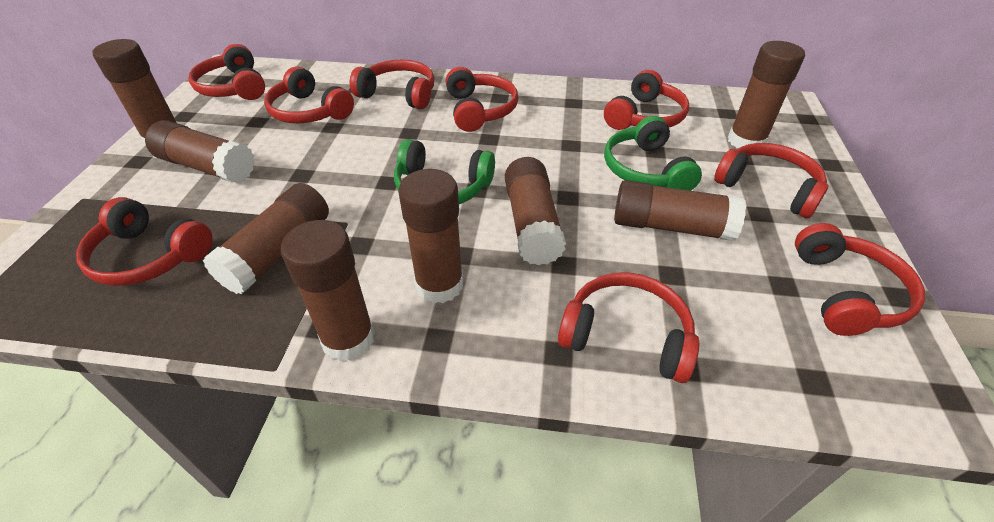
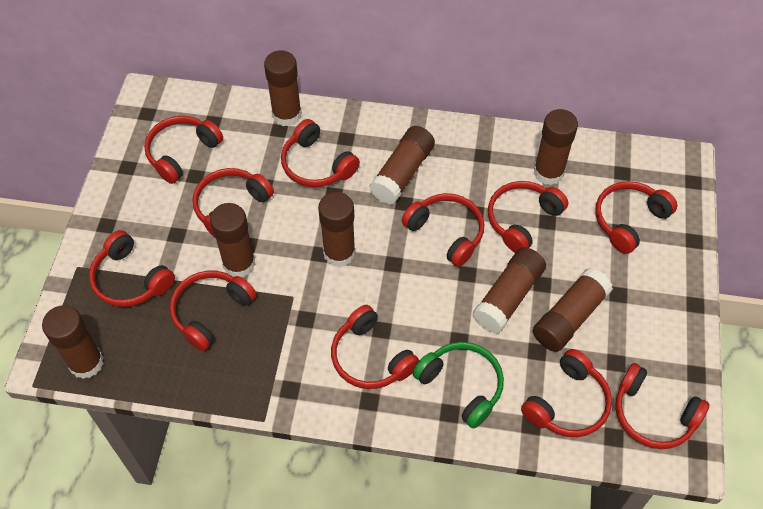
green headphones: [394,139,495,204] [604,116,702,191] = 2 -> [413,342,504,428] = 1
red headphones: [76,197,213,286] [189,44,265,100] [264,66,354,123] [350,60,434,109] [445,67,519,132] [558,272,699,383] [604,70,689,130] [714,143,828,218] [795,223,925,336] = 9 -> [89,230,175,307] [144,116,223,184] [170,271,257,351] [192,168,274,238] [281,119,360,187] [331,305,419,389] [402,193,484,267] [488,181,568,253] [521,349,612,437] [595,181,677,254] [615,363,709,449] = 11

